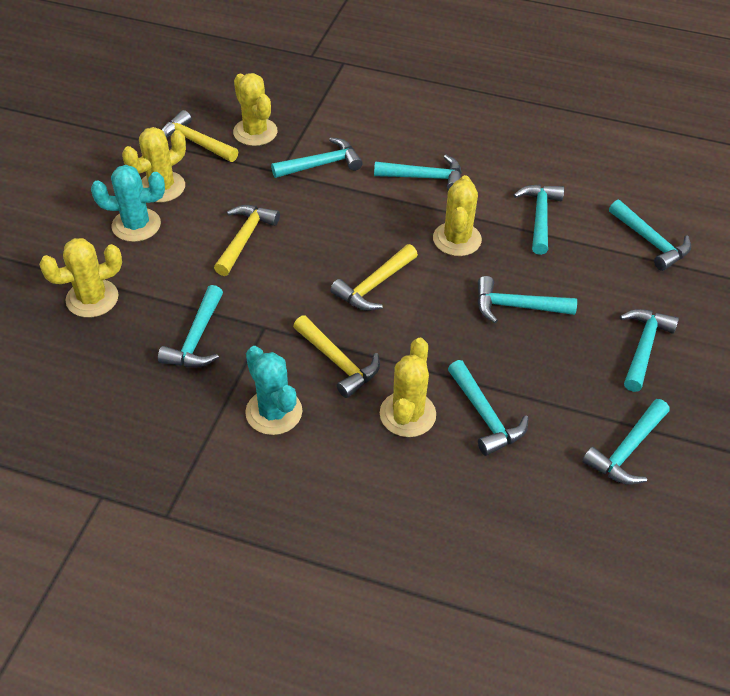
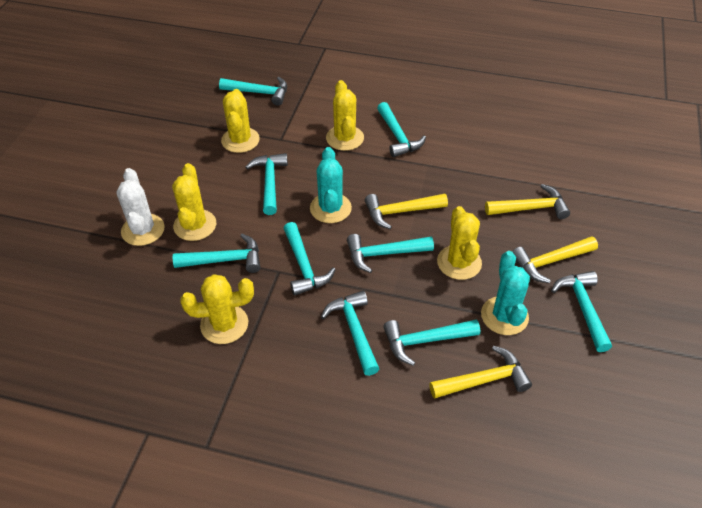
white cactus: none = 0 -> [116,168,165,246] = 1

